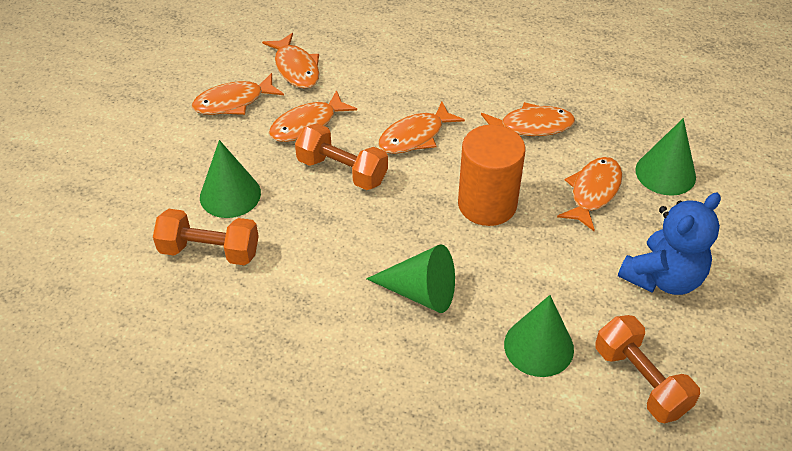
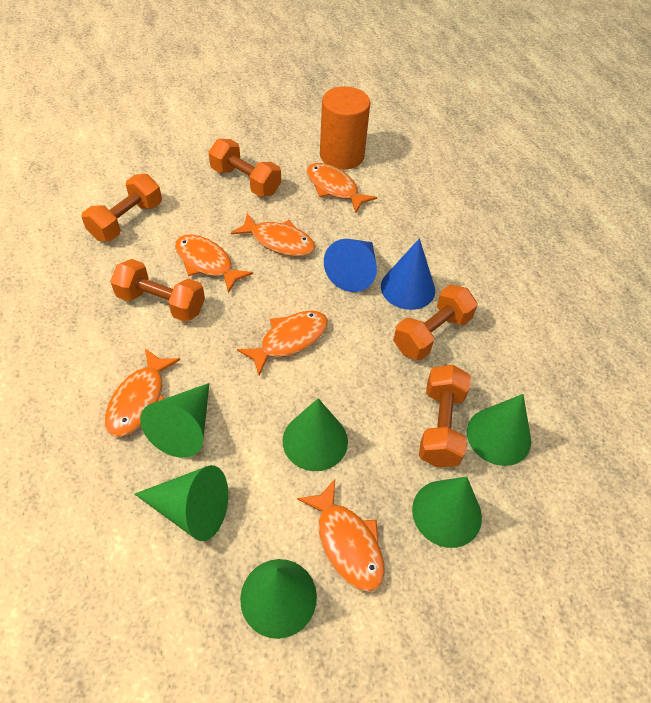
blue cone: none = 0 -> [324,239,377,292] [381,238,435,310] = 2
blue teddy bear: [618,193,721,295] = 1 -> none = 0
green cone: [200,140,261,218] [366,244,455,313] [504,295,574,377] [635,118,696,196] = 4 -> [134,465,228,541] [140,383,209,458] [240,559,317,639] [283,398,348,471] [412,476,482,548] [467,394,531,466] = 6
orange dumbbell: [153,209,259,265] [295,123,388,190] [595,315,700,423] = 3 -> [81,174,162,241] [110,259,205,322] [208,139,281,197] [393,285,477,360] [419,365,471,467] = 5

